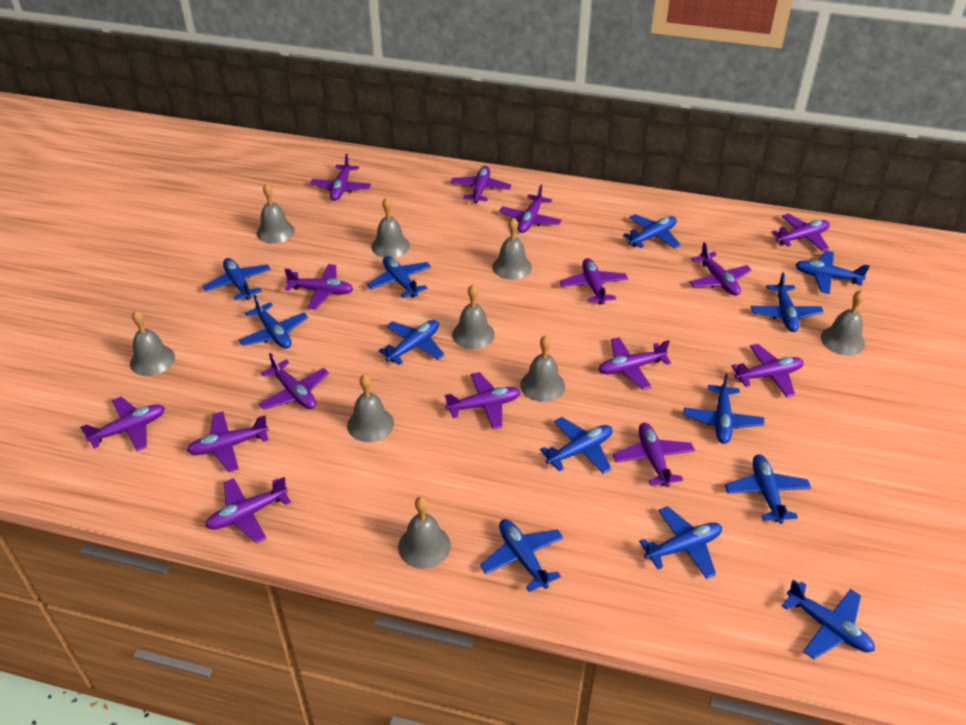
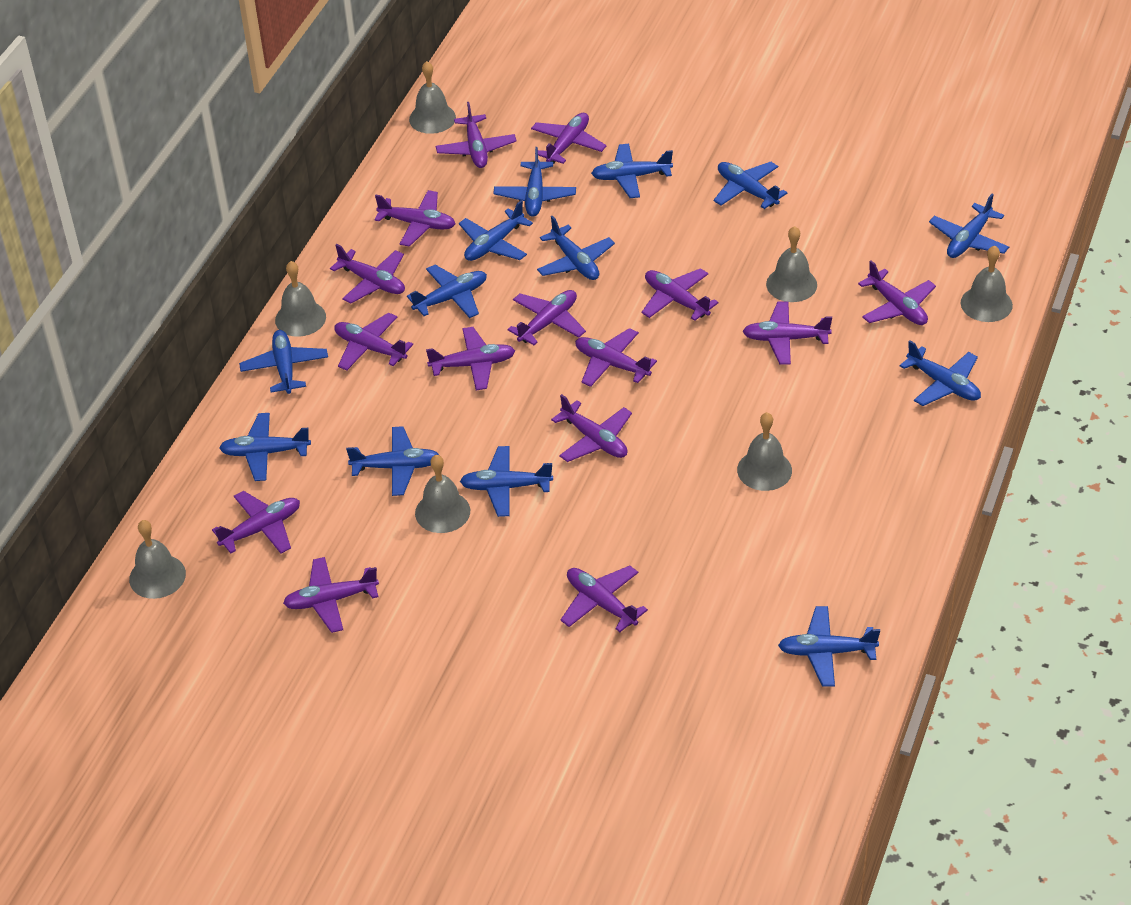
grey bell: [130,310,175,376] [257,183,295,243] [347,374,394,442] [371,197,410,258] [398,497,451,569] [452,285,495,349] [493,218,532,280] [520,335,565,402] [821,290,865,355] = 9 -> [129,520,186,599] [275,261,326,337] [409,61,456,134] [415,455,470,533] [737,412,792,491] [766,226,817,302] [961,245,1013,322] = 7

